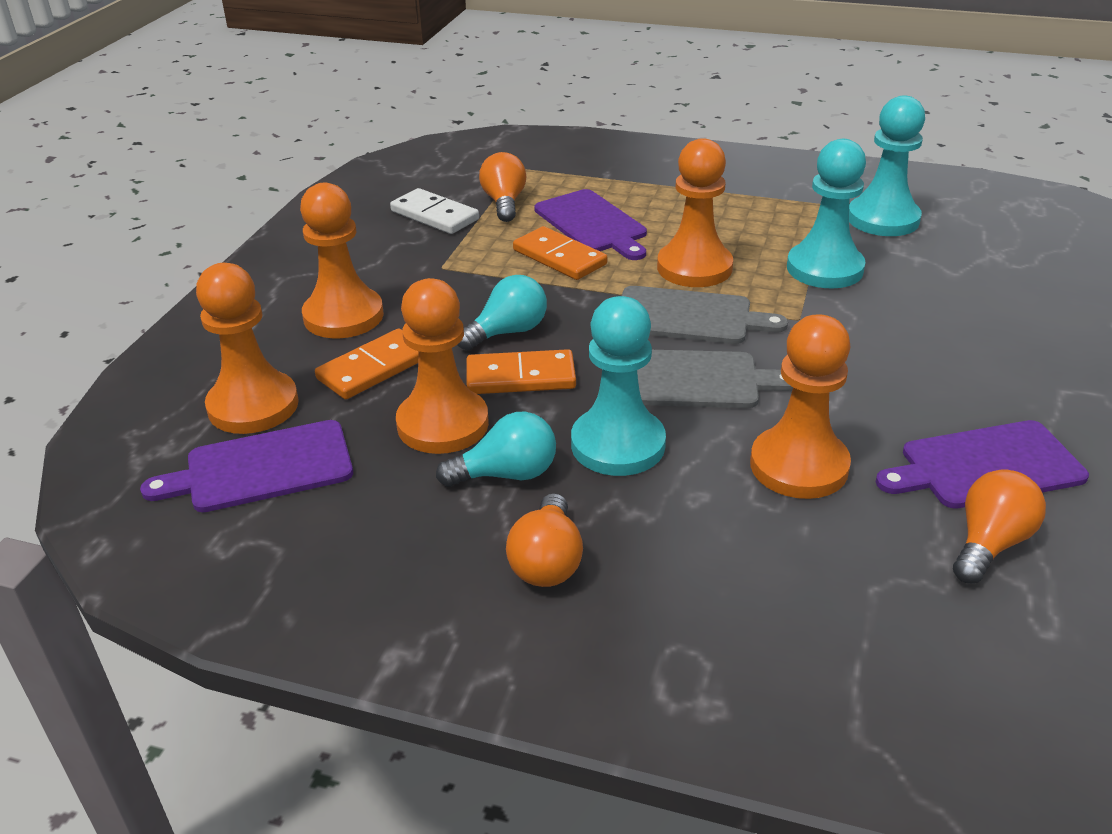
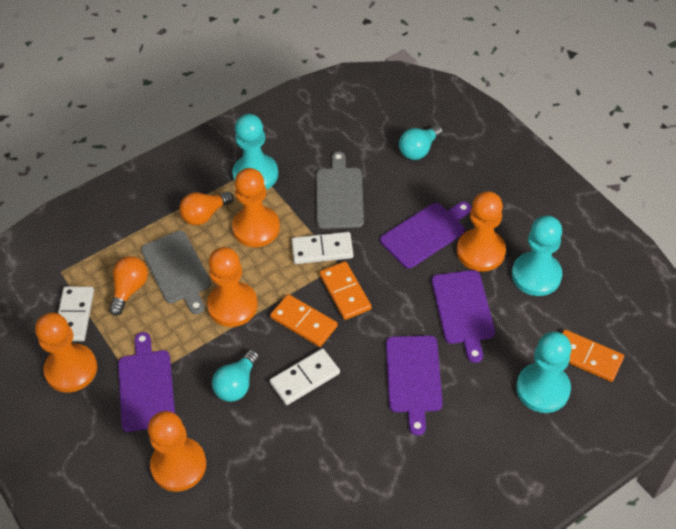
orange light bulb: [479,152,527,222] [506,493,583,587] [953,469,1046,584] = 3 -> [109,256,148,316] [179,191,234,225] = 2
purple cutting board: [140,420,353,512] [534,189,647,260] [876,420,1089,509] = 3 -> [118,332,175,432] [380,202,471,269] [386,335,443,436] [432,270,495,363] = 4
white domino: [390,188,479,234] = 1 -> [58,286,94,341] [270,348,340,405] [292,232,354,264] = 3

